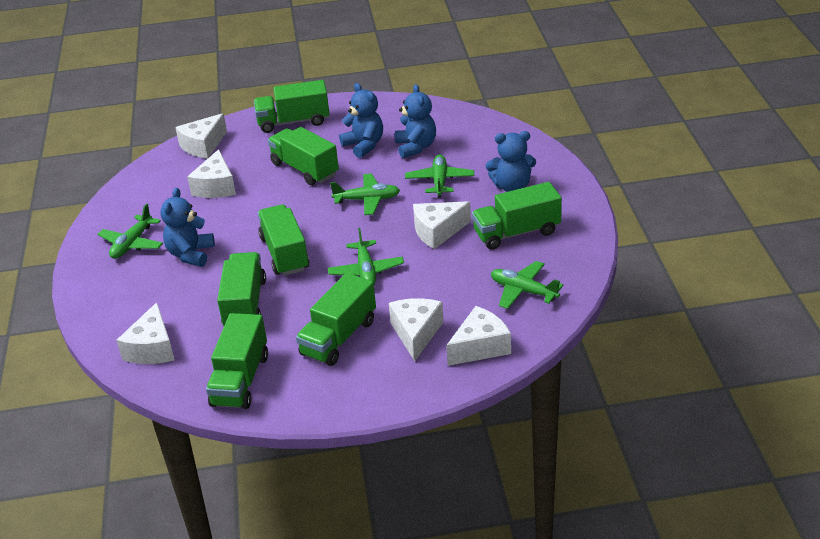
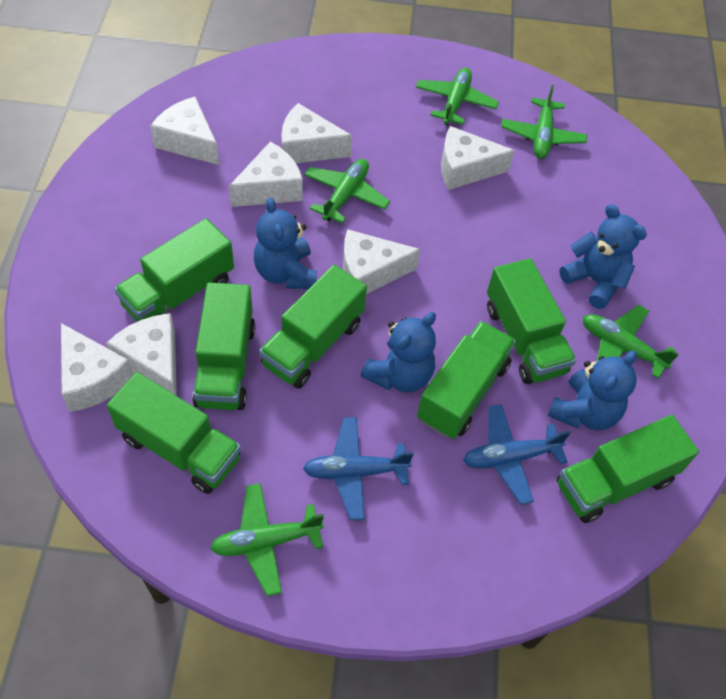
blue plane: none = 0 -> [303,417,414,521] [463,404,571,505] = 2
white cheese: [116,302,175,364] [175,113,227,159] [187,149,236,198] [389,298,444,361] [413,201,471,249] [446,306,511,366] = 6 -> [61,323,133,412] [106,313,177,396] [150,97,219,165] [229,141,303,207] [281,103,352,163] [343,229,420,294] [441,126,515,190] = 7

